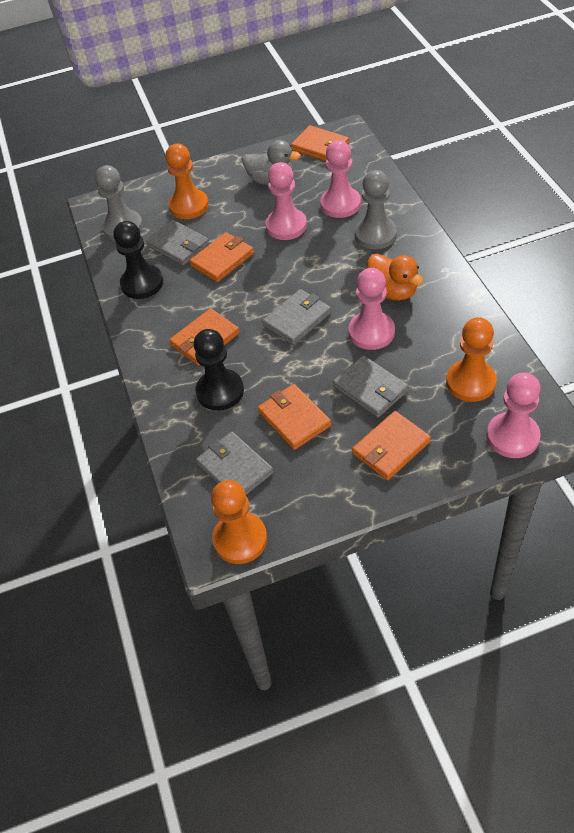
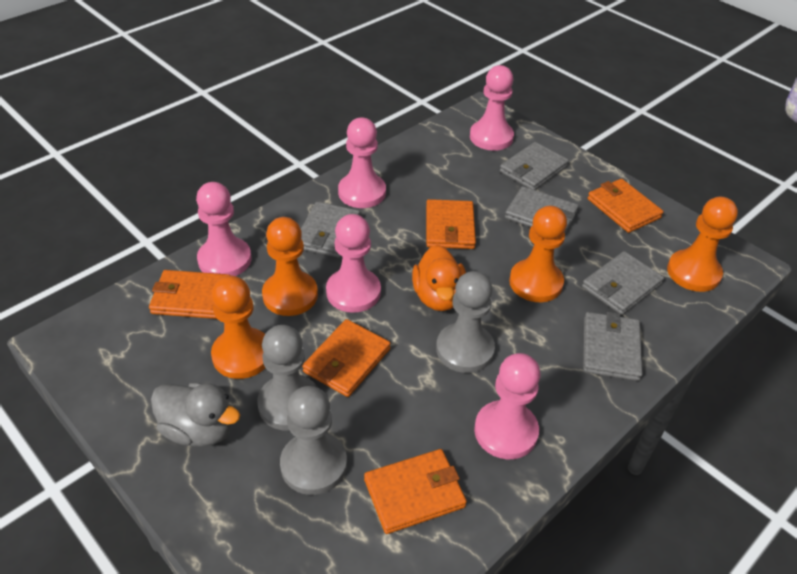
black pawn: [113,221,163,299] [194,329,244,411] = 2 -> none = 0
grey pawn: [95,165,143,241] [355,170,397,249] = 2 -> [257,325,318,431] [280,386,347,495] [436,271,495,373] = 3
grey wallet: [146,220,210,266] [196,432,274,495] [262,289,331,345] [333,355,409,418] = 4 -> [301,202,360,258] [500,142,569,190] [505,186,579,233] [582,251,664,315] [583,312,643,381] = 5
orange pawn: [165,144,209,219] [211,480,267,564] [446,317,497,402] = 3 -> [211,276,265,379] [262,217,318,316] [509,206,567,302] [667,197,738,292] = 4
pink pawn: [266,162,307,240] [320,140,361,218] [349,268,395,350] [487,372,541,458] = 4 -> [196,182,251,276] [326,214,381,313] [338,117,386,208] [470,65,514,151] [474,353,541,459] = 5

